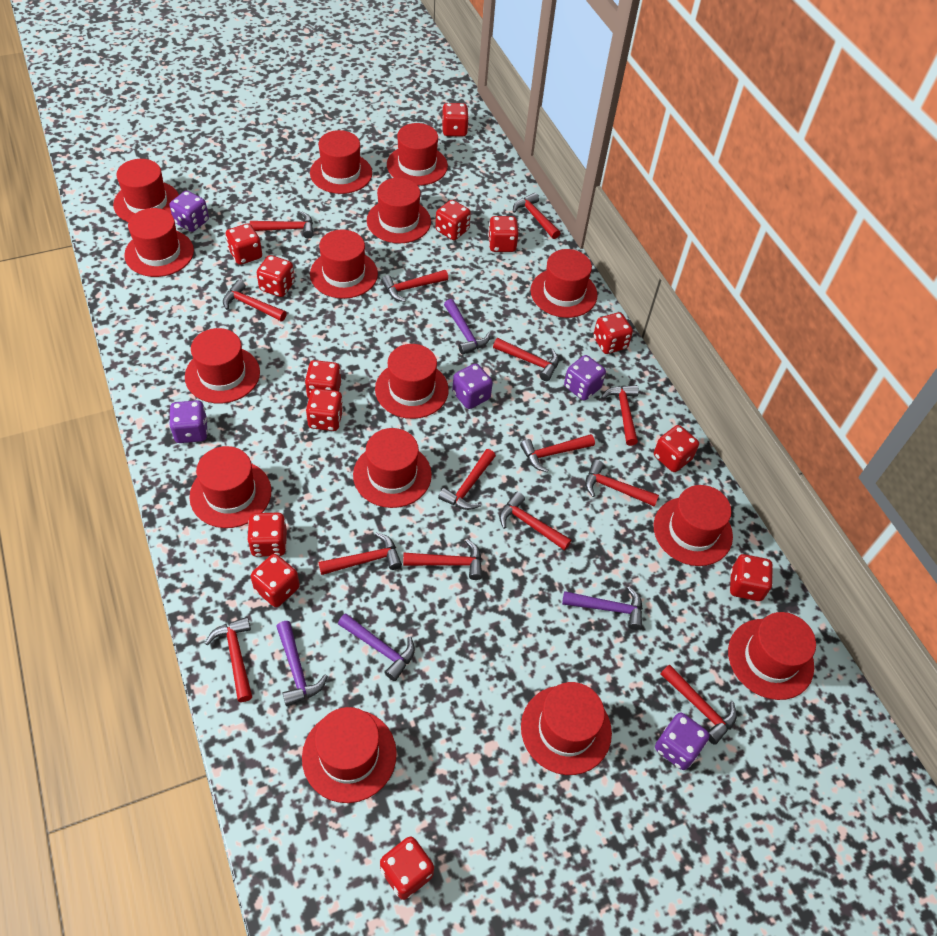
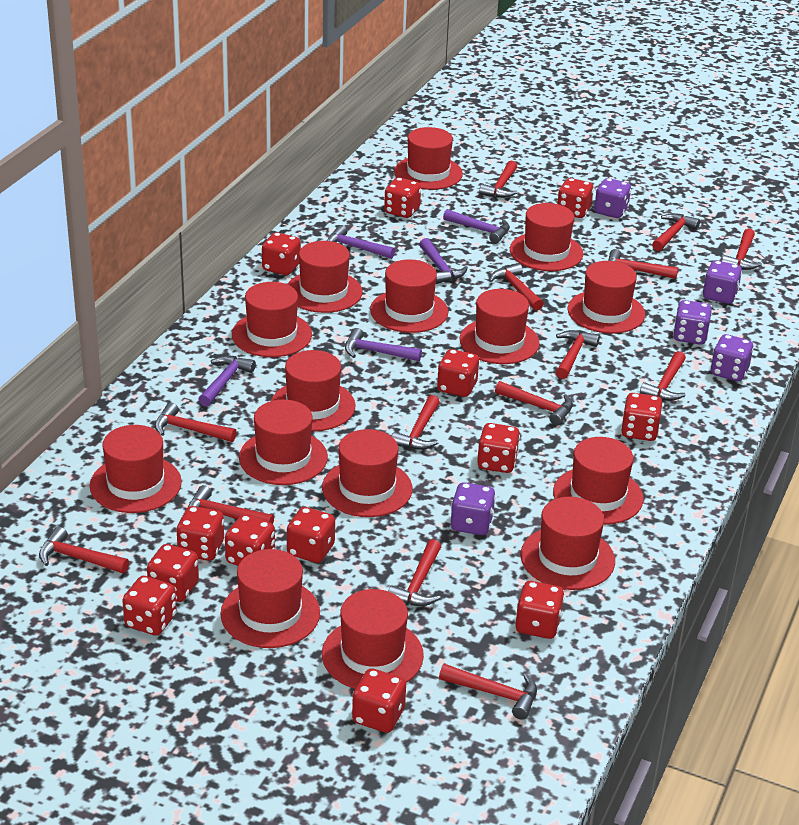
purple hammer: [276,621,328,706] [338,613,415,681] [444,299,491,355] [562,586,643,630] = 4 -> [198,355,256,407] [327,225,395,259] [345,328,422,361] [419,238,468,284] [443,209,510,244] = 5

